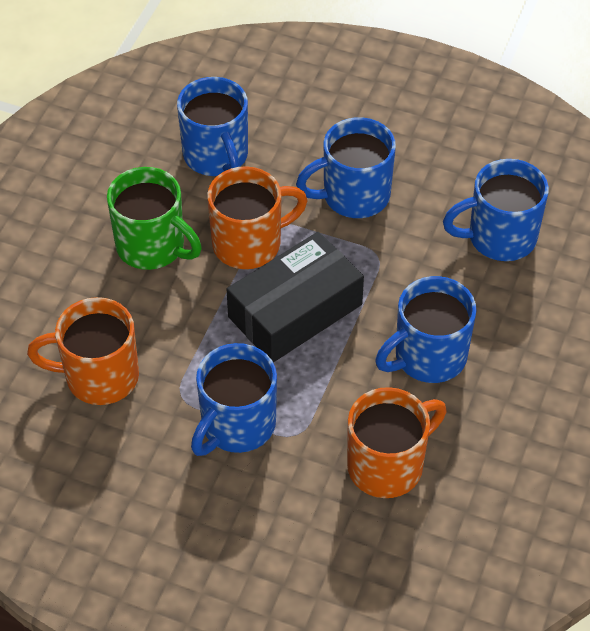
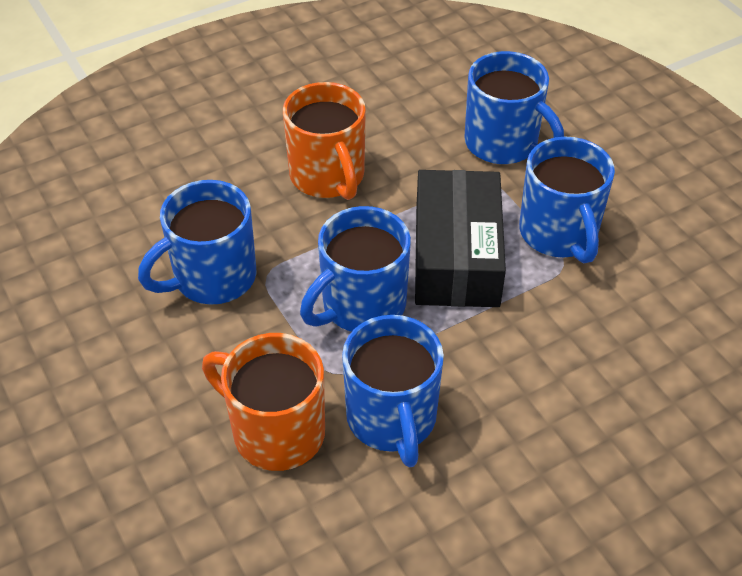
green mug: [107,167,202,270] = 1 -> none = 0
orange mug: [27,297,139,405] [207,166,308,269] [347,387,446,498] = 3 -> [202,333,325,471] [283,82,366,200] = 2

